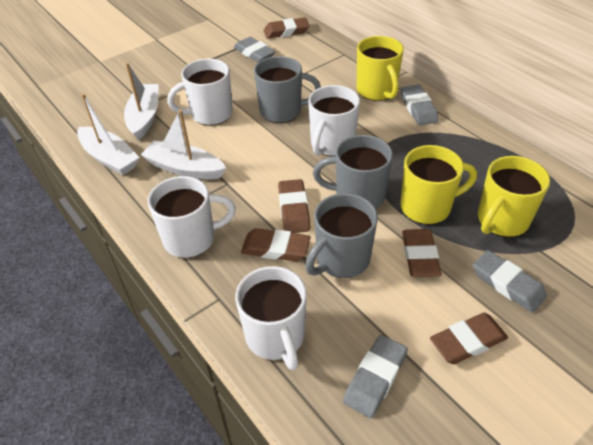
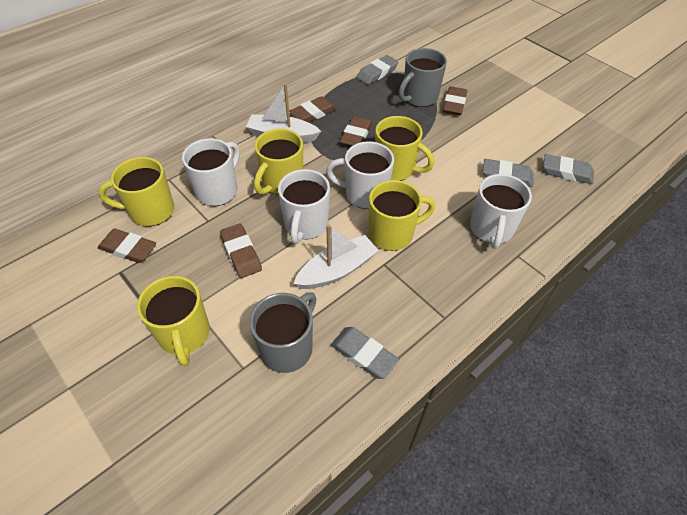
grey mug: [254,56,321,123] [305,193,378,278] [313,135,393,209] = 3 -> [249,292,316,373] [398,48,447,107] = 2
white boat: [77,94,140,175] [124,63,159,140] [141,110,226,179] = 3 -> [246,83,321,143] [293,224,379,289] = 2
yellow mug: [357,36,404,101] [400,145,477,225] [478,156,550,237] = 3 -> [98,157,174,226] [137,276,210,366] [254,129,303,195] [369,180,435,251] [375,116,434,181] = 5

